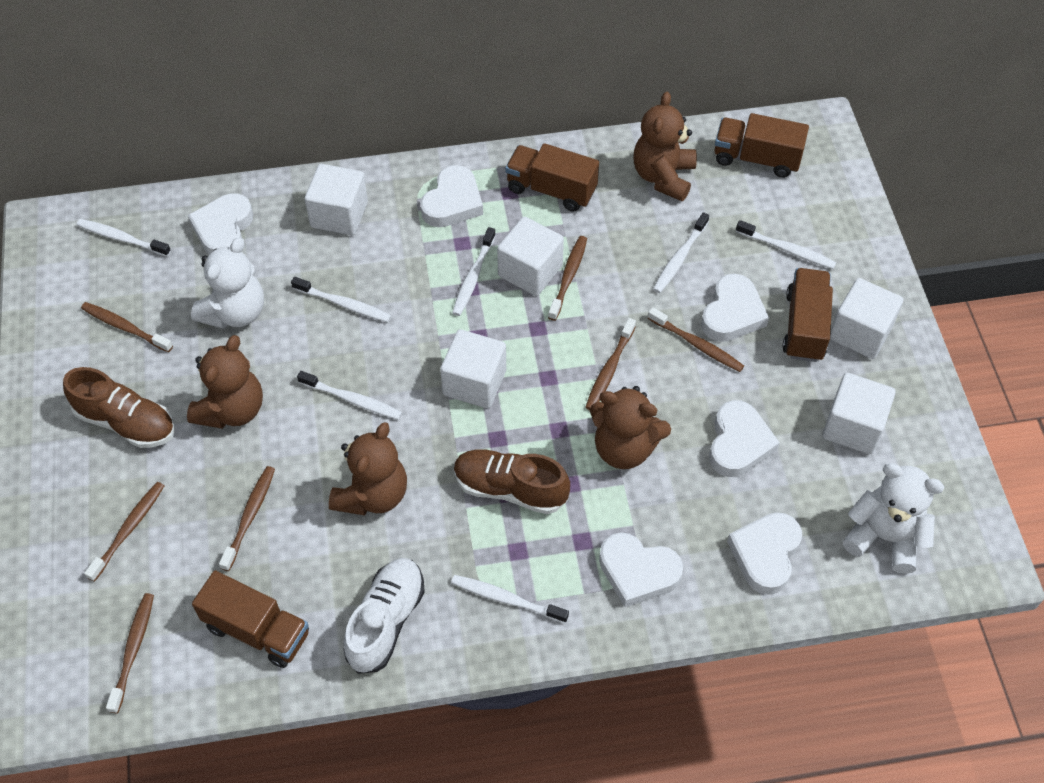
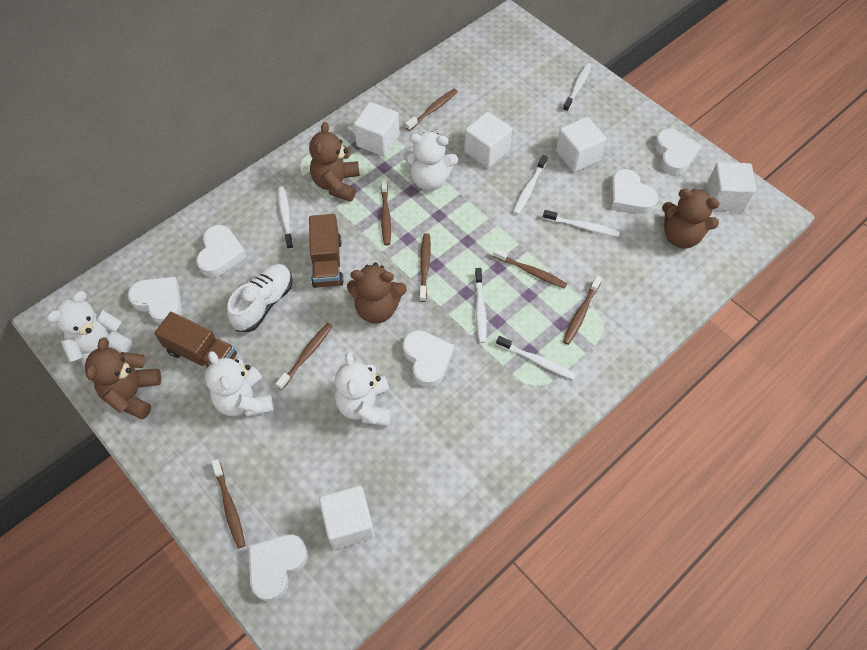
brown shoe: [63,367,175,448] [454,449,570,514] = 2 -> none = 0
brown truck: [192,570,309,668] [505,143,599,212] [715,113,809,178] [782,268,833,362] = 4 -> [154,312,237,368] [309,214,344,288] = 2
white teddy bear: [191,237,264,329] [843,463,944,574] = 2 -> [47,291,133,369] [205,351,274,417] [335,352,392,426] [403,131,458,191] = 4
white toothbrush: [76,219,171,257] [291,277,392,322] [297,371,402,420] [451,575,569,623] [452,227,496,316] [653,212,709,293] [736,220,836,269] = 7 -> [278,186,294,250] [475,268,487,343] [496,336,576,380] [513,155,548,215] [543,210,620,237] [563,63,592,112] = 6

